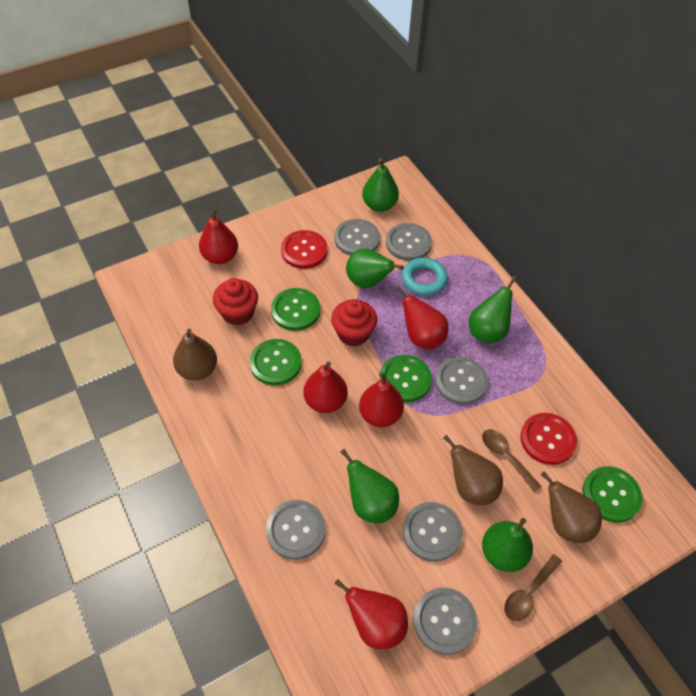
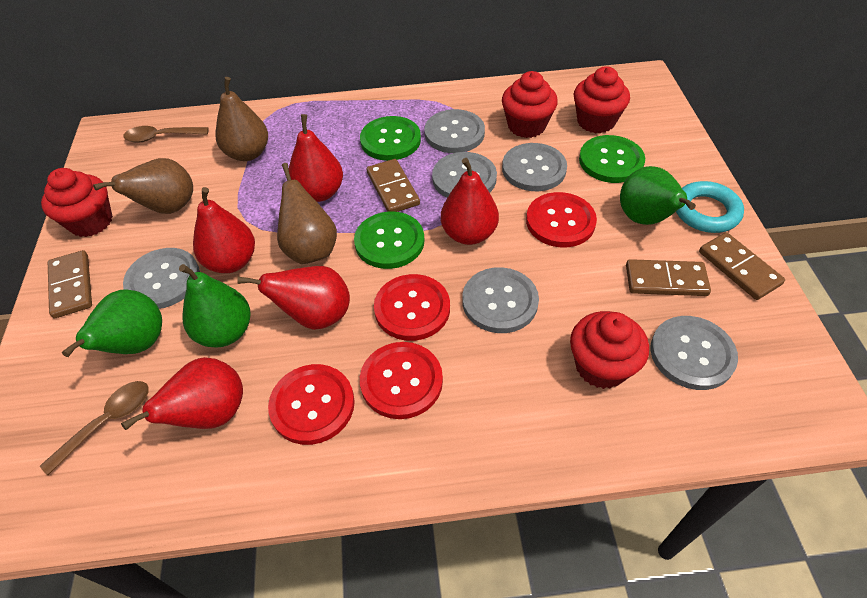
brown domino: none = 0 -> [48,250,92,318] [367,159,420,212] [626,259,711,296] [699,232,785,300] = 4
green button: [250,339,302,385] [271,288,320,331] [379,355,432,402] [583,466,642,523] = 4 -> [354,212,424,269] [360,116,421,161] [579,135,645,183] = 3
green pear: [341,449,399,523] [346,248,404,288] [362,158,399,212] [469,276,517,344] [482,518,533,572] = 5 -> [62,289,162,357] [179,264,251,348] [620,166,696,225] = 3
red button: [281,230,328,269] [520,413,577,465] = 2 -> [268,364,355,445] [360,342,443,419] [374,274,450,341] [526,192,597,247] = 4
red cupcake: [213,278,258,326] [331,299,377,347] = 2 -> [41,168,113,237] [502,71,558,138] [570,311,649,389] [574,66,630,134] = 4

